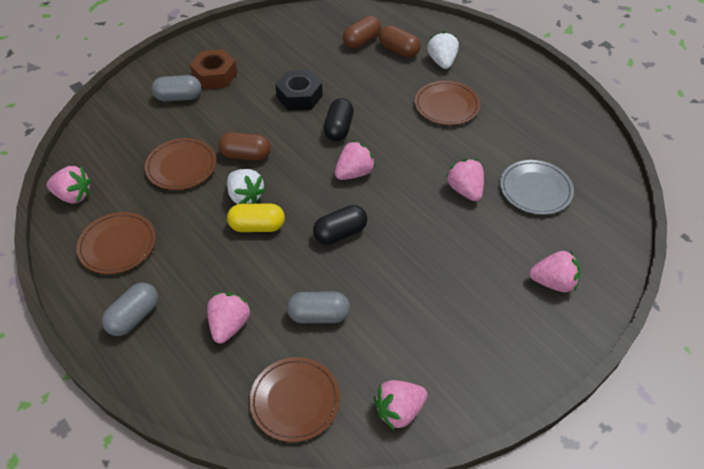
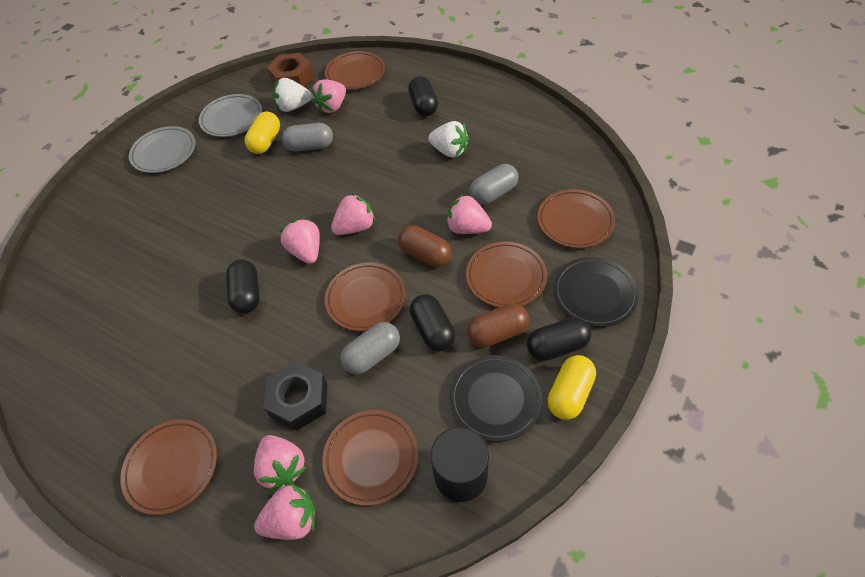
black capsule: [313,205,367,245] [324,98,354,141] = 2 -> [226,259,260,314] [408,76,438,117] [410,294,455,351] [527,317,591,361] = 4
black cylinder: none = 0 -> [430,427,489,502] = 1
black plate: none = 0 -> [450,355,542,442] [553,257,639,327] = 2
brown capsule: [218,132,271,161] [343,16,381,49] [379,25,421,58] = 3 -> [398,225,452,267] [467,304,529,347] = 2
brown plate: [76,212,156,274] [145,138,216,190] [249,357,340,442] [415,81,481,125] = 4 -> [120,419,217,515] [322,410,418,506] [325,51,385,90] [325,262,406,331] [466,242,547,308] [537,189,615,248] = 6
grey plate: [500,160,574,215] = 1 -> [129,126,196,173] [199,94,262,137] = 2
yellow capsule: [227,203,285,232] = 1 -> [244,111,280,154] [548,355,596,420] = 2

